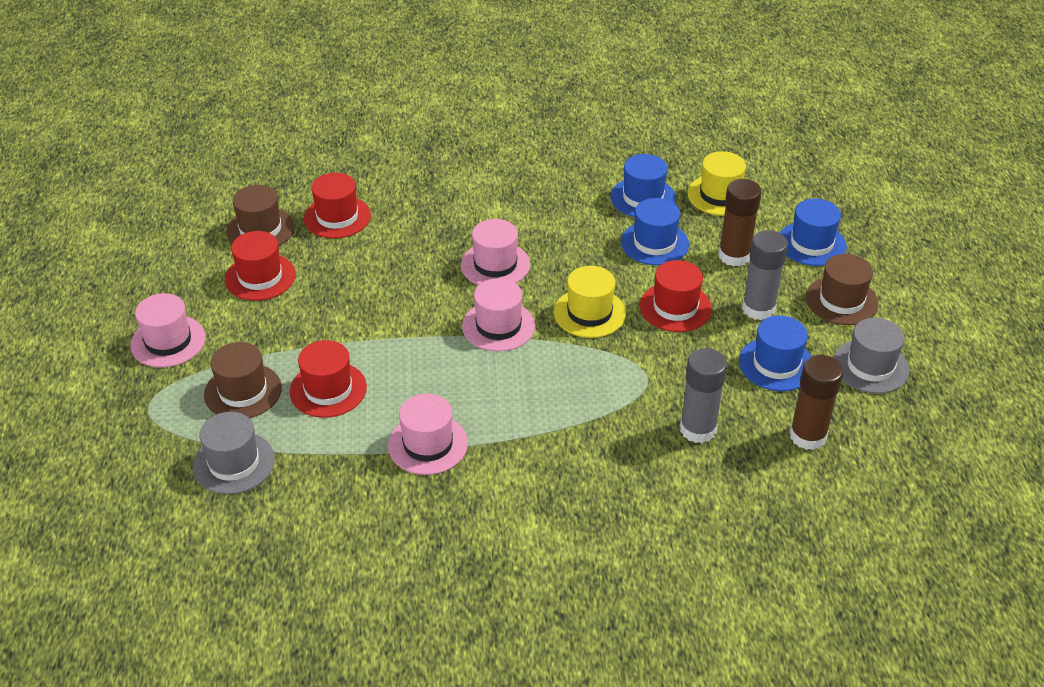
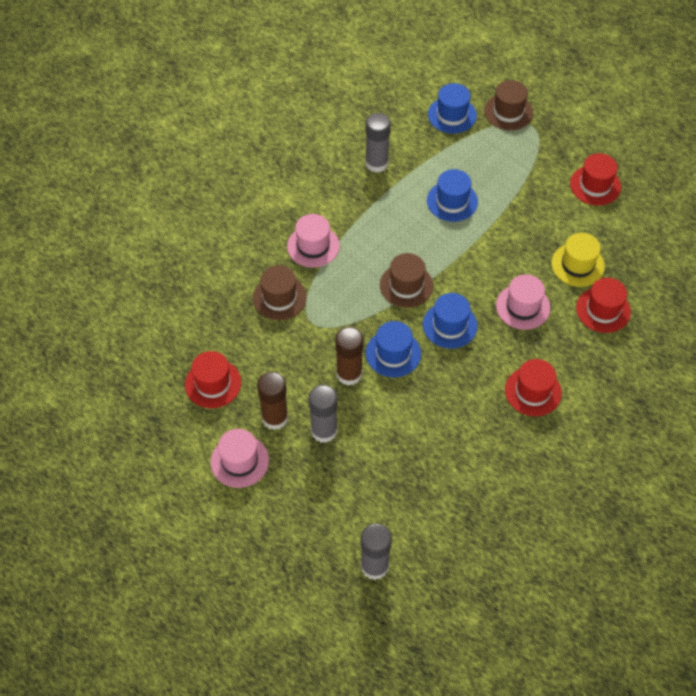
grey glue stick: [680,348,727,443] [742,230,788,320] = 2 -> [309,385,338,443] [360,524,392,580] [365,113,391,173] = 3
grey hat: [193,412,275,494] [833,318,910,394] = 2 -> none = 0
pink hat: [130,293,206,368] [388,393,468,475] [461,219,530,285] [462,278,535,352] = 4 -> [211,429,269,488] [287,214,340,267] [496,274,550,330] = 3
yellow hat: [554,266,626,338] [687,151,746,216] = 2 -> [551,233,605,287] = 1

